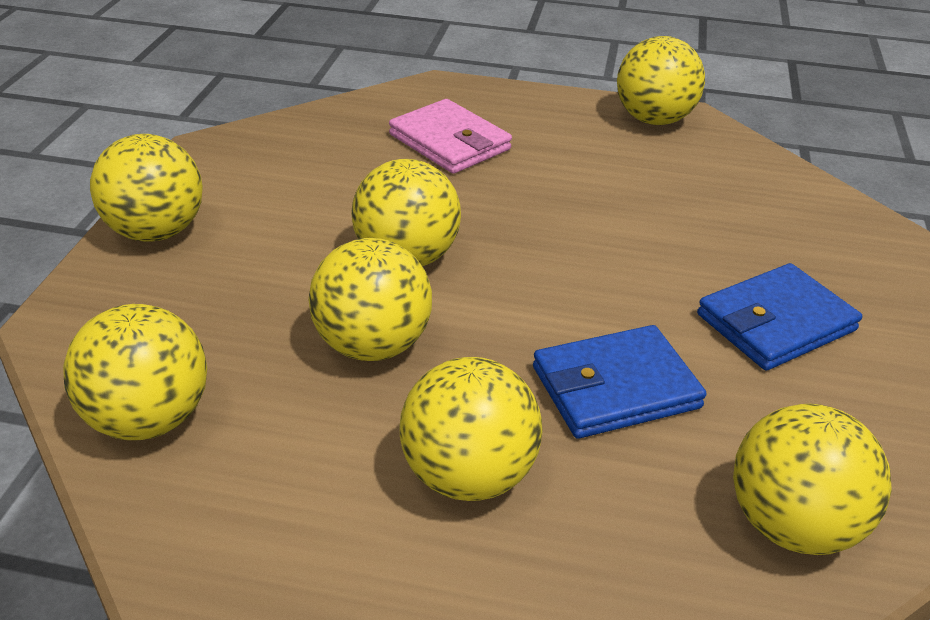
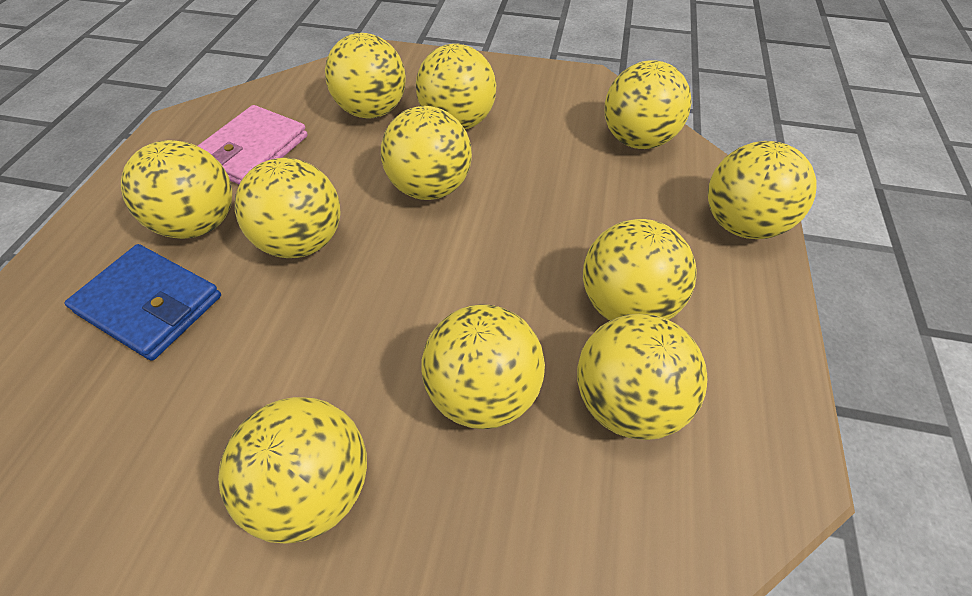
blue wallet: [533,325,706,439] [697,263,862,371] = 2 -> [64,244,221,361] = 1
yellow ball: [63,304,207,440] [90,134,203,242] [308,238,432,361] [351,159,461,266] [400,357,543,501] [617,36,705,125] [733,404,892,555] = 7 -> [121,140,232,239] [218,397,367,544] [235,158,341,258] [325,33,406,118] [381,106,472,200] [416,43,496,129] [421,304,545,429] [577,314,708,440] [583,219,696,320] [605,60,692,149] [708,141,817,239] = 11

